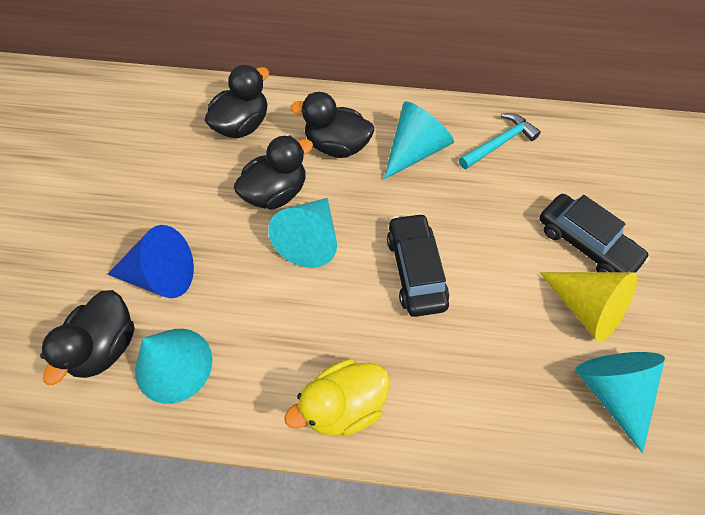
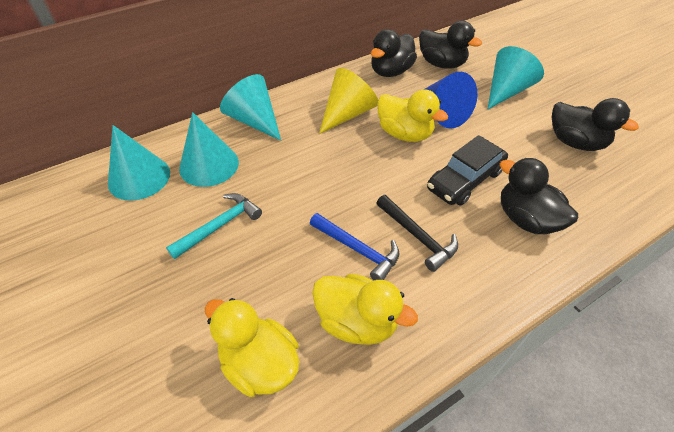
black car: [387,213,449,317] [539,194,650,275] = 2 -> [427,135,508,206] = 1
black hammer: none = 0 -> [376,195,458,272] = 1
blue hammer: none = 0 -> [310,213,400,280] = 1
yellow duck: [284,359,390,436] = 1 -> [205,298,299,397] [312,274,418,345] [377,89,448,142] = 3

